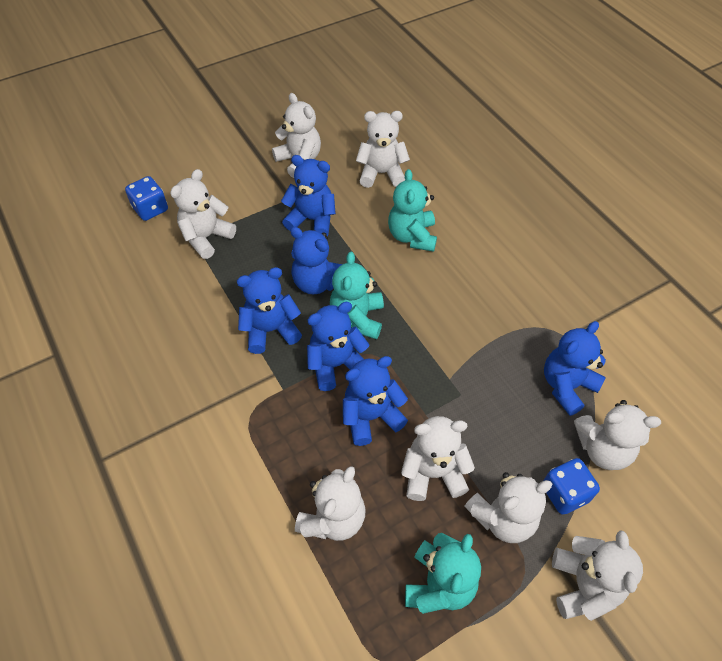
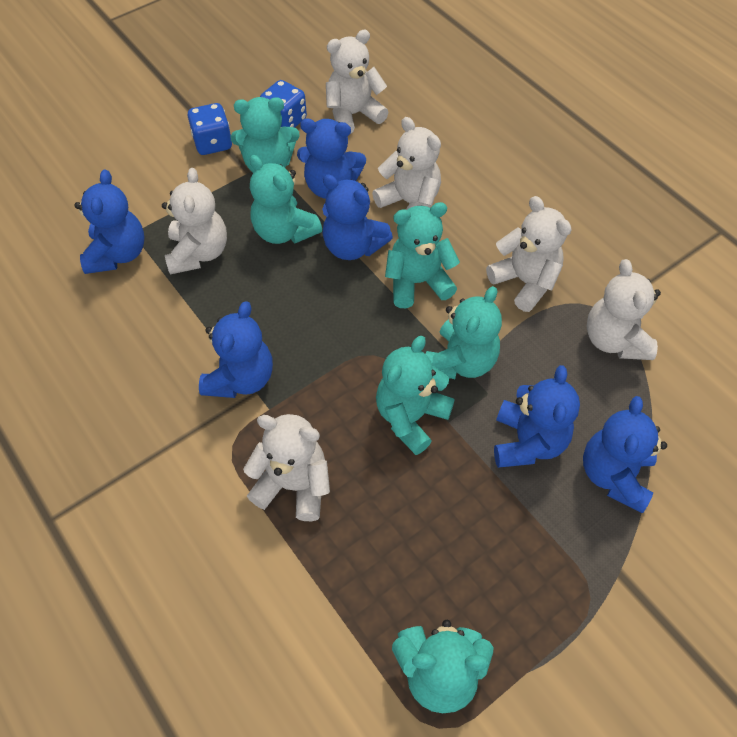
turquoise teddy bear: [330,252,384,339] [388,169,437,252] [405,533,481,614] = 3 -> [230,97,300,173] [250,155,322,244] [376,336,455,455] [385,202,460,308] [392,620,494,713] [426,286,502,379] = 6
white teddy bear: [170,169,236,259] [272,93,321,178] [295,466,366,541] [356,111,410,188] [401,416,475,501] [464,472,552,543] [552,531,643,621] [574,400,661,470] = 8 -> [162,168,227,275] [243,414,330,521] [326,30,389,133] [372,117,441,210] [486,196,572,312] [586,259,661,360] = 6

